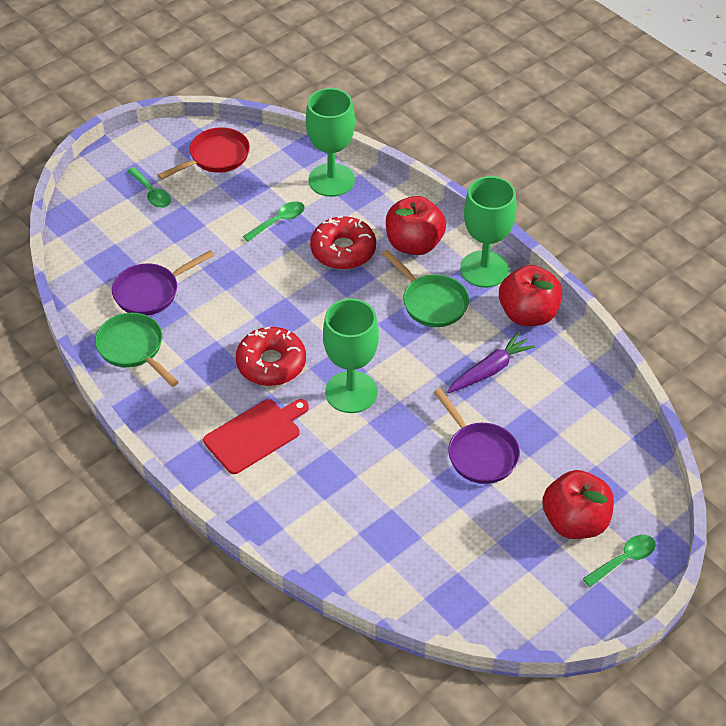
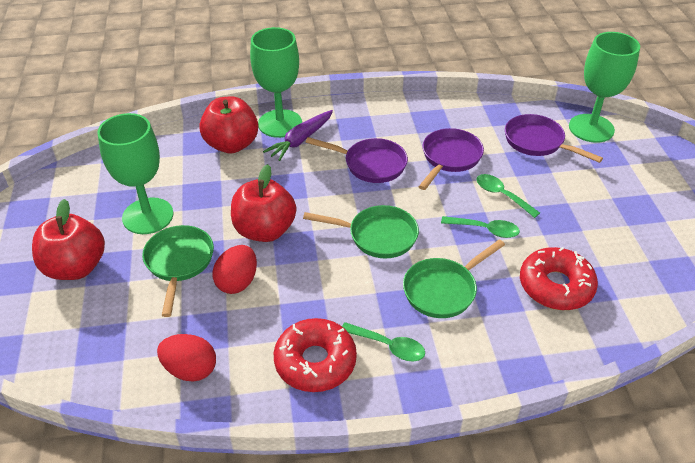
green pan: [95,313,179,387] [382,249,469,327] = 2 -> [142,225,214,317] [303,205,419,258] [403,239,505,318] = 3
purple pan: [112,250,214,315] [434,388,520,484] = 2 -> [306,137,408,183] [418,128,484,190] [505,114,603,163] = 3
red cutting board: [203,399,309,474] = 1 -> none = 0
red egg: none = 0 -> [157,334,216,381] [212,245,257,294] = 2
red pan: [157,127,250,180] = 1 -> none = 0

